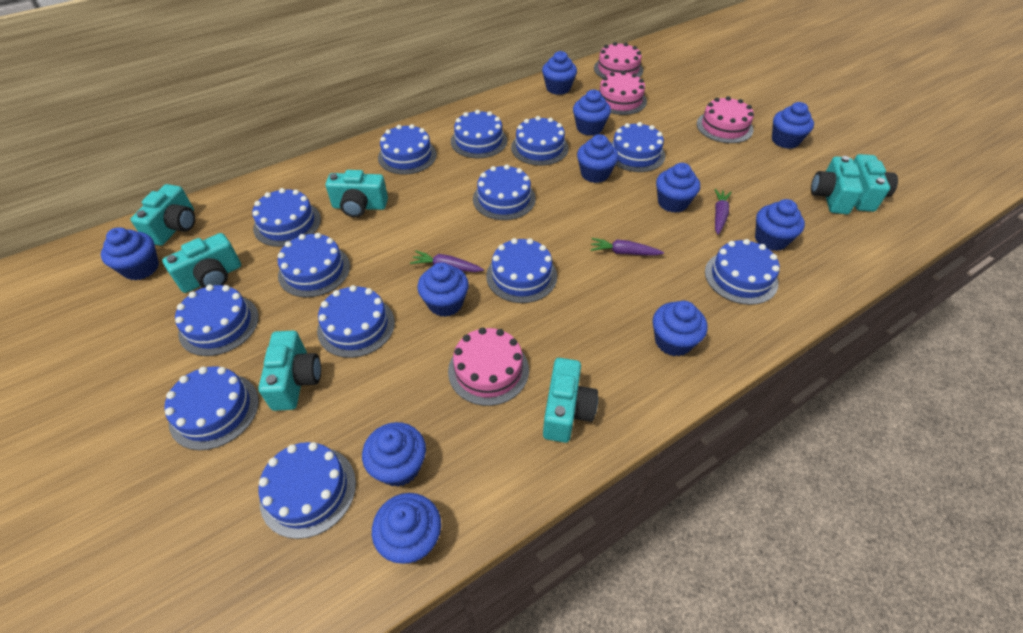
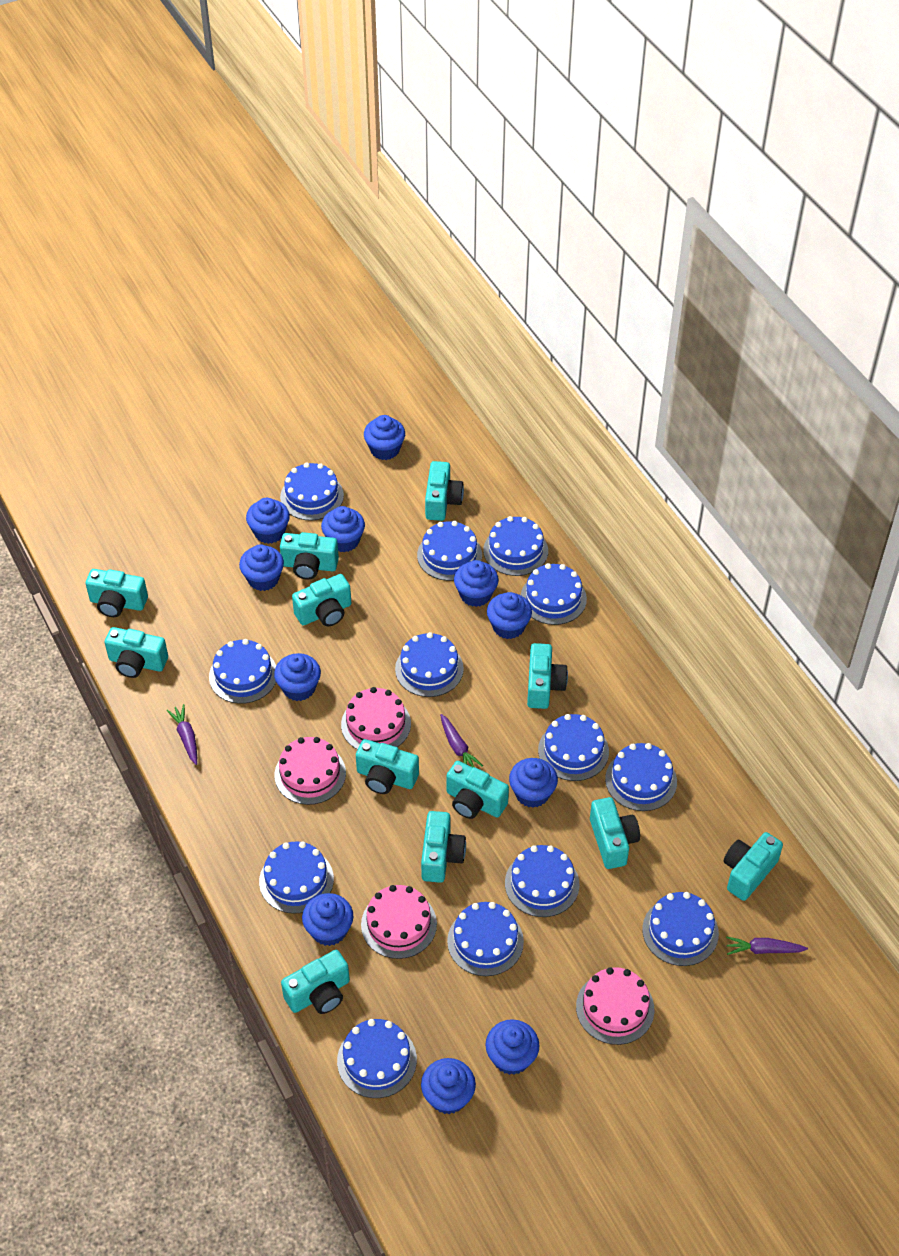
turquoise camera: [130,184,195,246] [162,233,241,293] [258,331,321,411] [326,170,388,217] [543,358,598,443] [811,156,863,214] [854,154,898,212] = 7 -> [85,569,148,617] [105,627,168,678] [280,532,339,579] [281,950,350,1014] [292,574,351,626] [356,739,419,794] [421,811,466,883] [425,461,464,521] [446,761,509,819] [527,643,568,709] [590,797,640,869] [723,832,783,901] = 12

